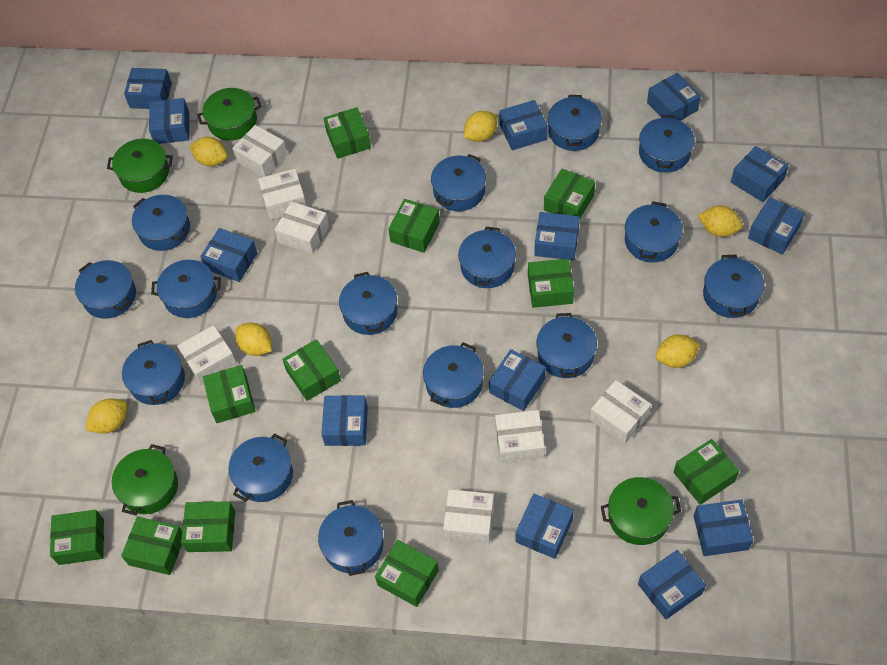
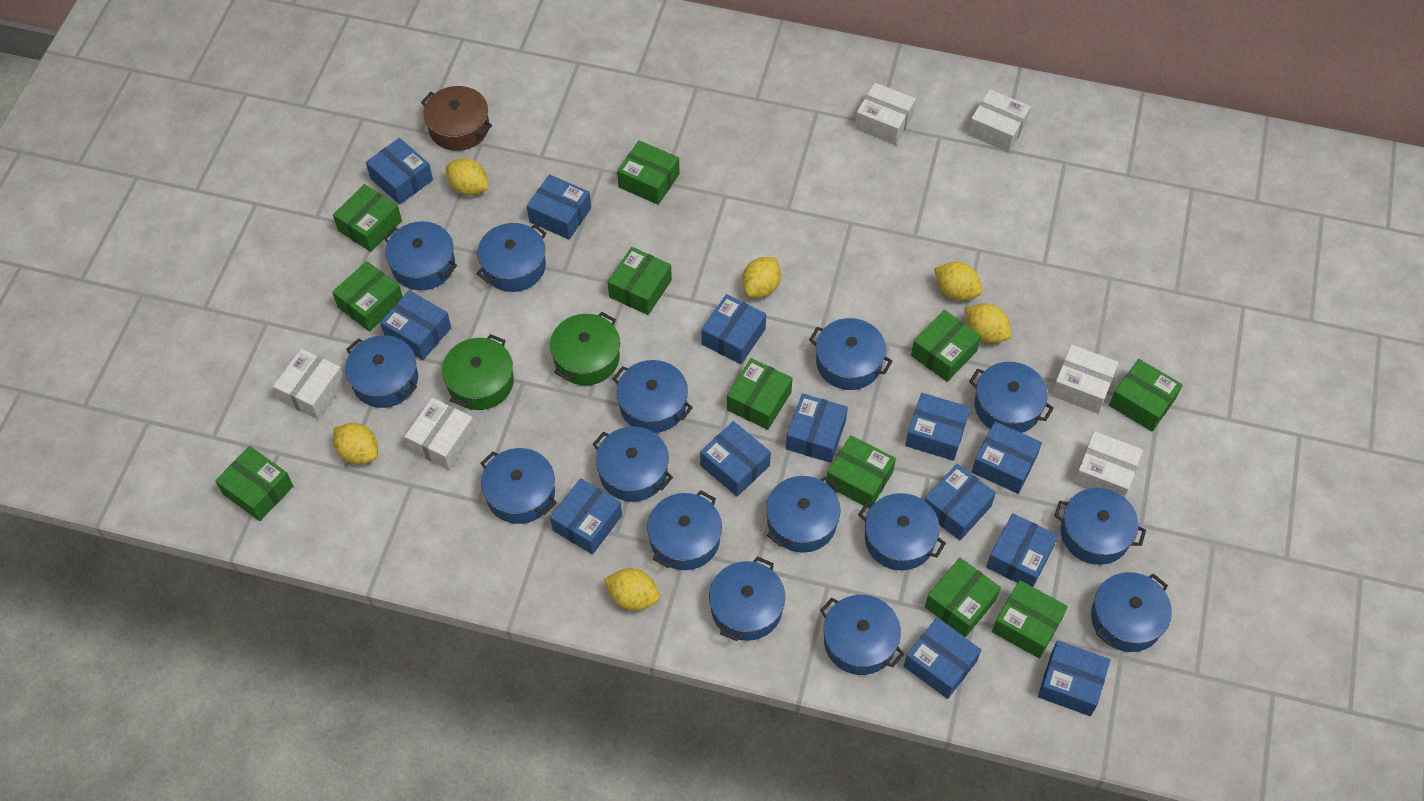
brown pot: none = 0 -> [421,86,492,151] = 1
green pot: [107,139,173,193] [112,444,178,515] [197,88,261,141] [601,477,681,545] = 4 -> [442,334,514,410] [550,312,620,385] = 2
white box: [177,325,237,385] [232,125,288,177] [258,169,306,220] [274,201,329,254] [443,489,494,544] [495,410,545,463] [590,380,651,444] = 7 -> [273,348,346,419] [404,398,476,470] [855,83,916,145] [968,89,1031,152] [1051,345,1119,413] [1073,431,1143,497] = 6

